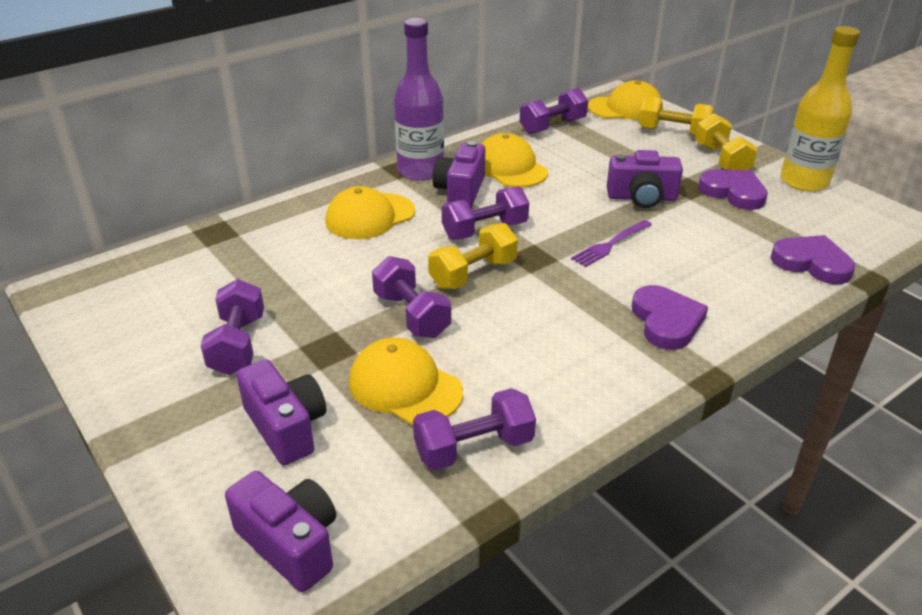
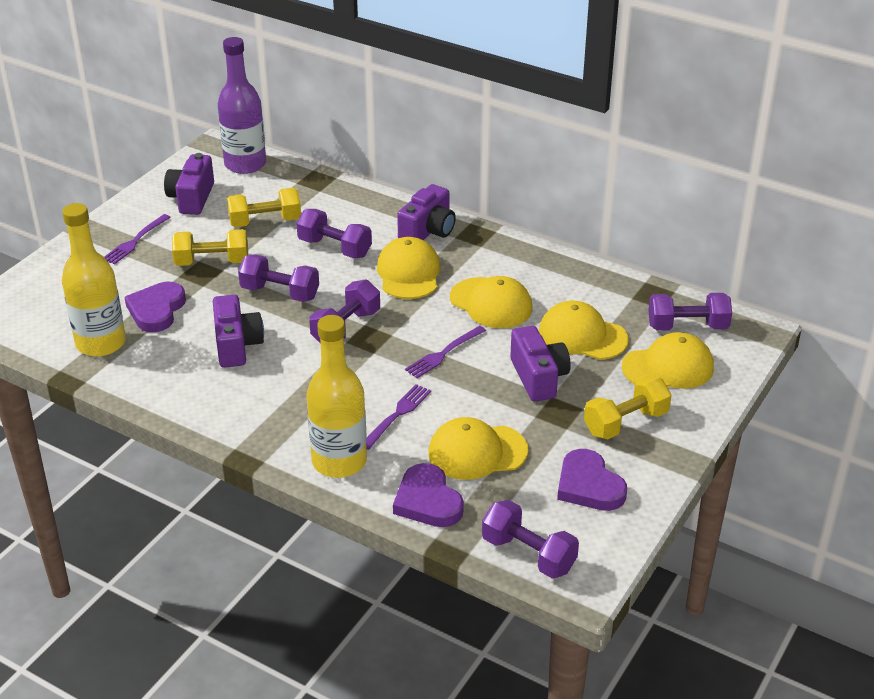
purple fork: [571,220,652,267] = 1 -> [104,214,171,264] [366,384,431,450] [405,326,486,378] = 3
yellow bottle: [781,26,860,192] = 1 -> [62,203,126,357] [307,315,367,478] = 2
yellow cap: [325,186,415,239] [349,338,463,425] [481,133,548,187] [588,81,663,120] = 4 -> [377,237,440,299] [428,417,528,480] [450,276,532,328] [539,301,629,360] [622,332,714,389] = 5

